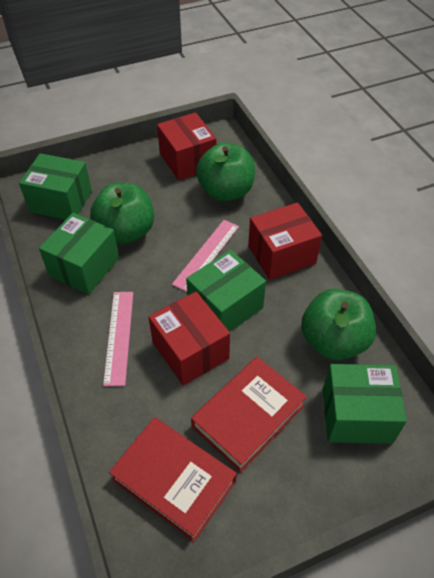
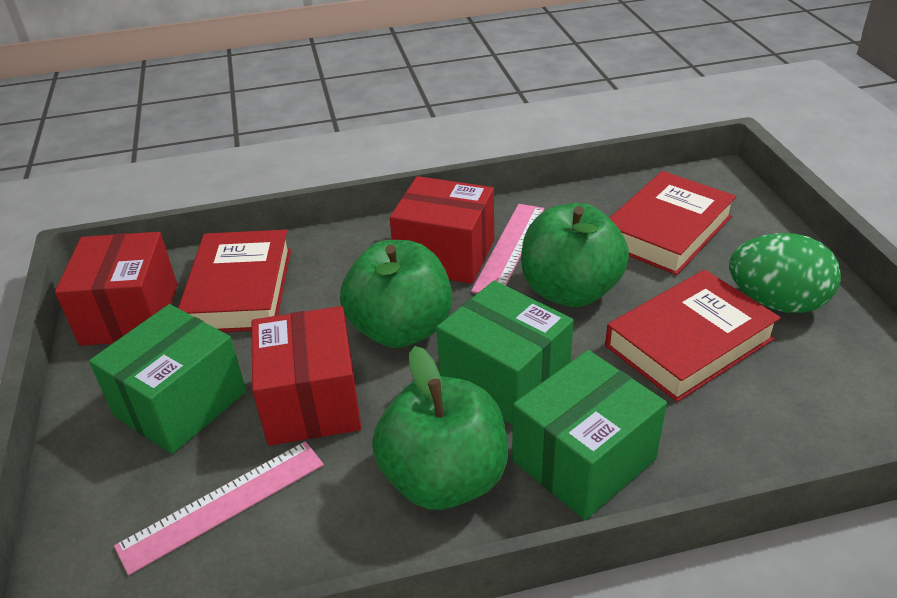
green box: [19,153,92,220] [39,213,119,294] [186,250,266,332] [323,364,407,444] = 4 -> [89,304,246,454] [437,280,574,426] [512,350,667,520] = 3
green egg: none = 0 -> [729,233,841,313] = 1
red book: [109,417,237,542] [191,357,307,472] = 2 -> [178,230,291,332] [605,270,781,402] [610,171,736,275] = 3

